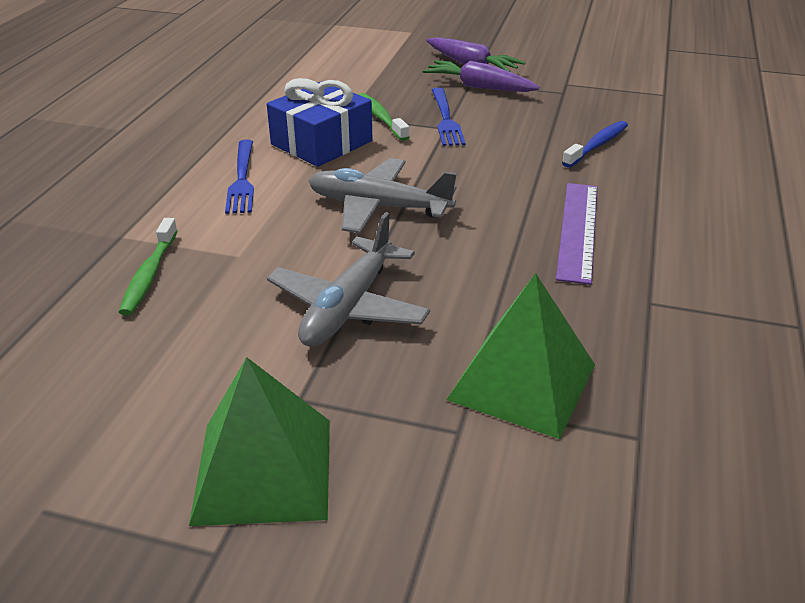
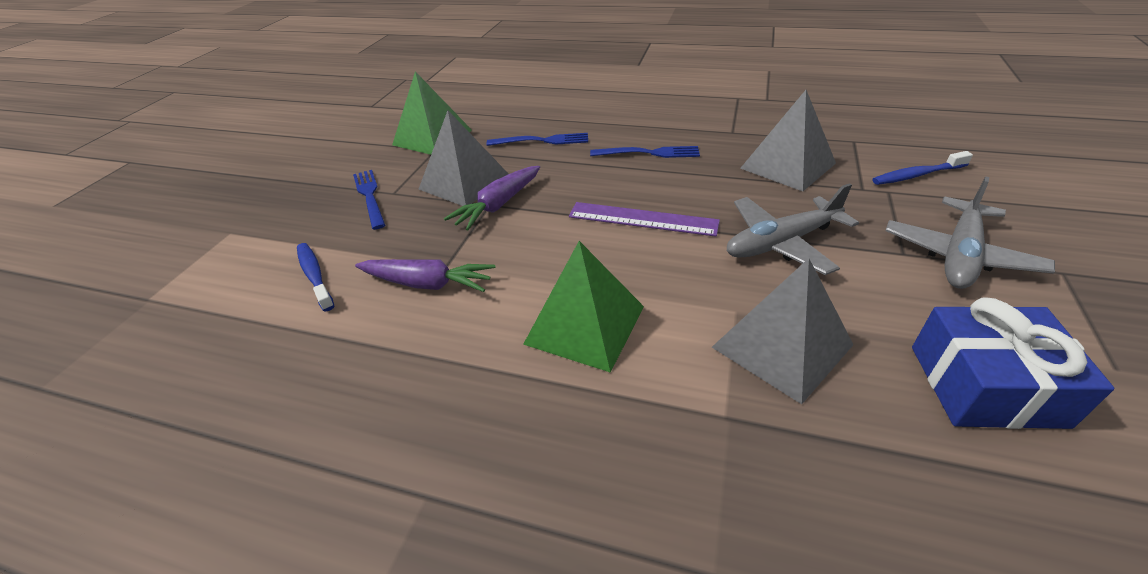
blue fork: [225,140,254,214] [432,87,466,146] = 2 -> [353,170,385,230] [487,133,588,146] [590,146,700,158] = 3
blue toothbrush: [562,121,628,168] = 1 -> [297,243,334,311] [872,151,973,185] = 2
green toothbrush: [119,218,178,316] [359,93,410,141] = 2 -> none = 0
grey pyramid: none = 0 -> [419,110,508,206] [712,258,854,404] [740,90,836,192] = 3

